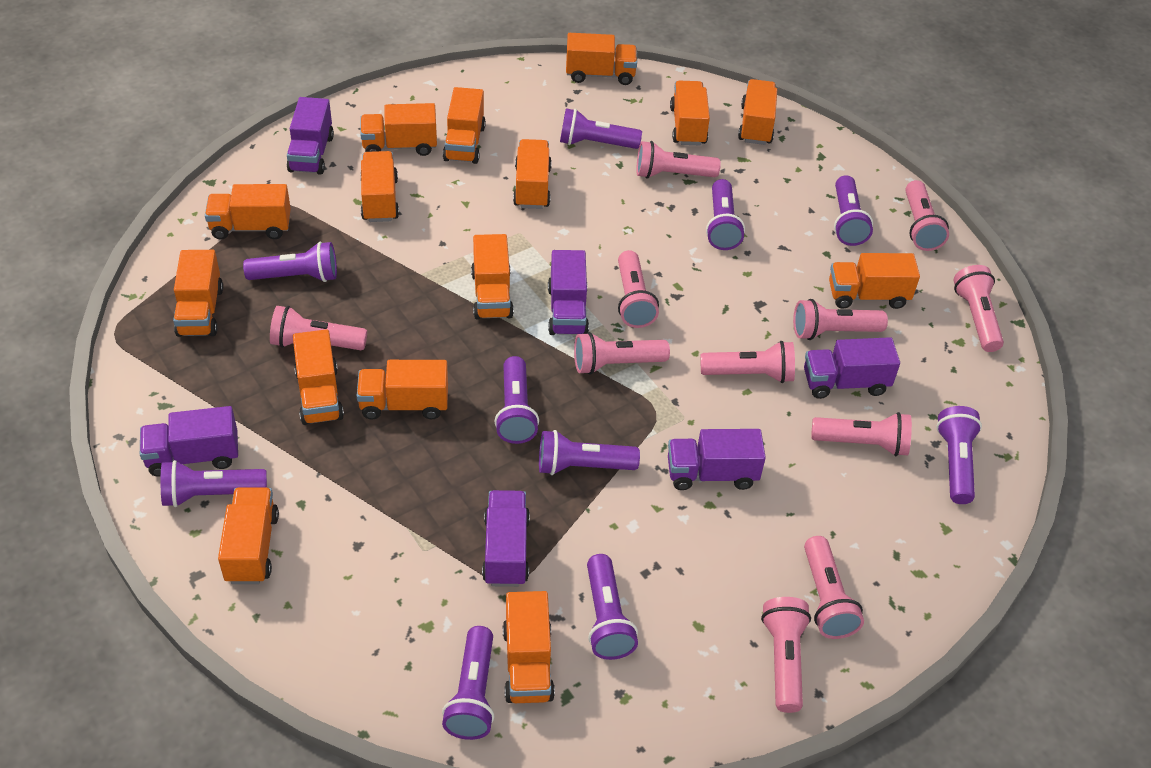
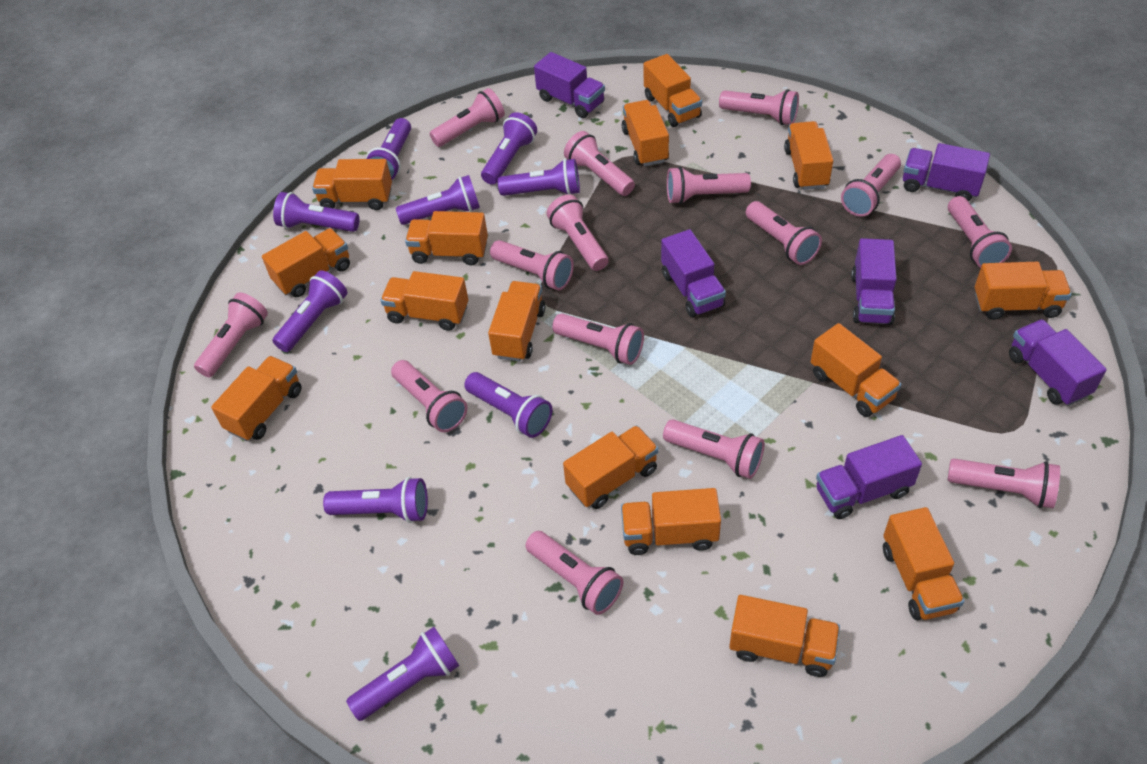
pink flashlight: [270,306,367,350] [574,332,670,375] [618,250,659,328] [636,141,721,178] [700,341,795,383] [761,597,811,713] [793,299,888,340] [804,536,864,639] [811,412,912,456] [905,180,949,251] [953,265,1004,352] = 11 -> [194,292,268,378] [391,360,468,432] [429,88,505,147] [490,240,574,291] [525,531,623,615] [547,194,608,271] [552,313,644,365] [564,131,635,196] [663,419,765,479] [667,166,751,204] [719,89,799,125] [746,201,822,265] [841,154,901,217] [948,196,1012,268] [948,459,1060,508] = 15
purple flashlight: [161,460,267,507] [243,242,337,282] [442,626,494,740] [495,356,539,444] [539,430,640,475] [560,108,642,149] [587,554,638,660] [706,179,745,250] [834,175,873,246] [936,406,982,504] = 10 -> [272,270,347,352] [273,192,360,232] [323,477,428,523] [346,627,459,721] [366,118,411,180] [396,175,480,225] [464,372,553,438] [481,112,537,185] [498,159,580,196] = 9

